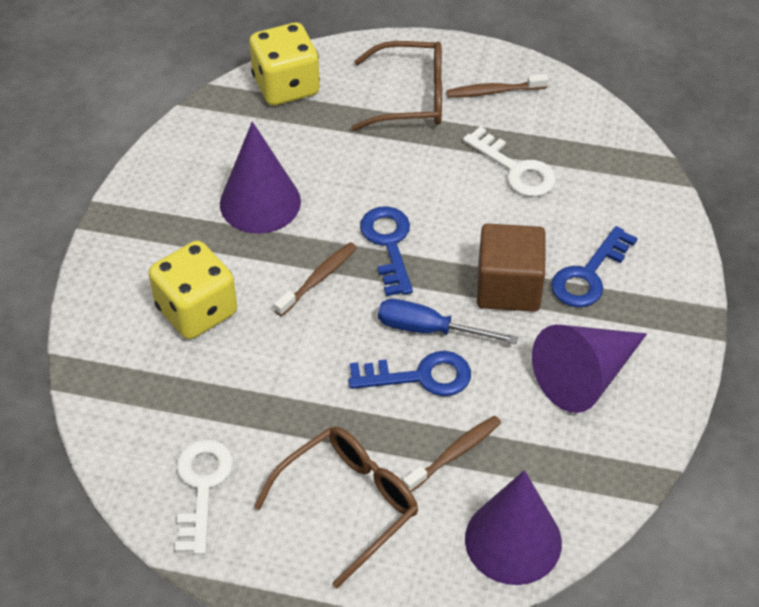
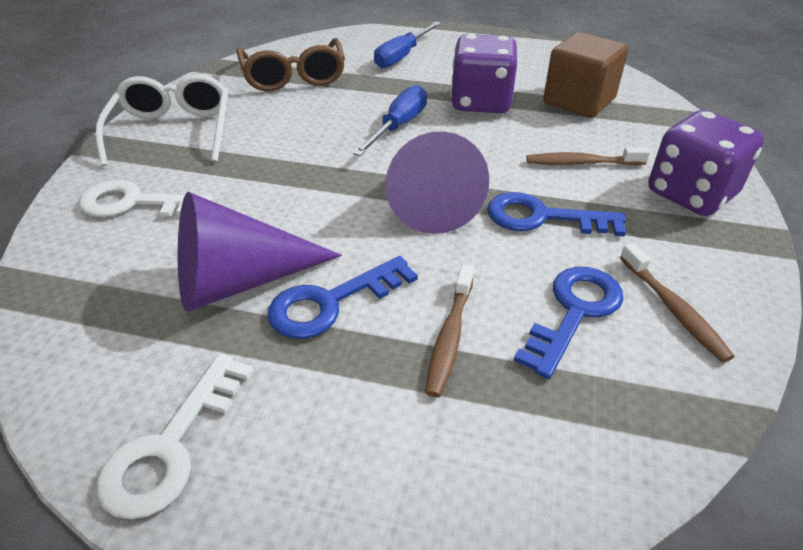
blue screwdriver: [378,299,518,344] = 1 -> [353,85,427,156] [374,22,441,68] = 2
brown glasses: [254,426,418,588] [351,41,442,131] = 2 -> [236,38,345,91] = 1
purple cone: [220,122,301,234] [465,470,562,585] [532,325,647,413] = 3 -> [178,192,342,312] [385,131,489,234] = 2
purple dice: none = 0 -> [451,34,517,113] [648,110,764,216] = 2
white glasses: none = 0 -> [95,74,228,166] = 1
yellow dice: [149,241,237,339] [249,23,320,106] = 2 -> none = 0

